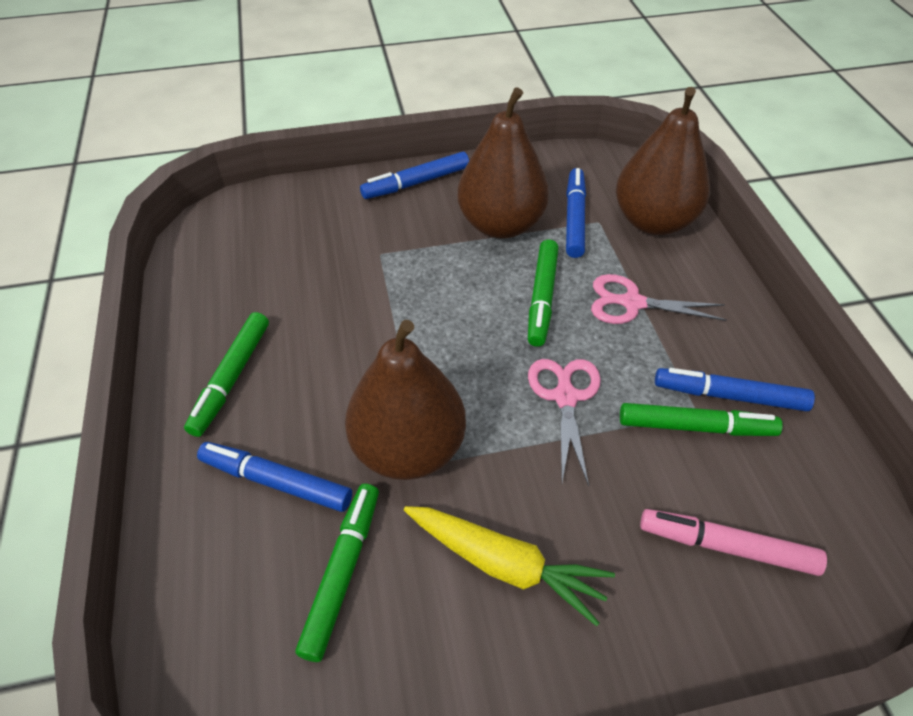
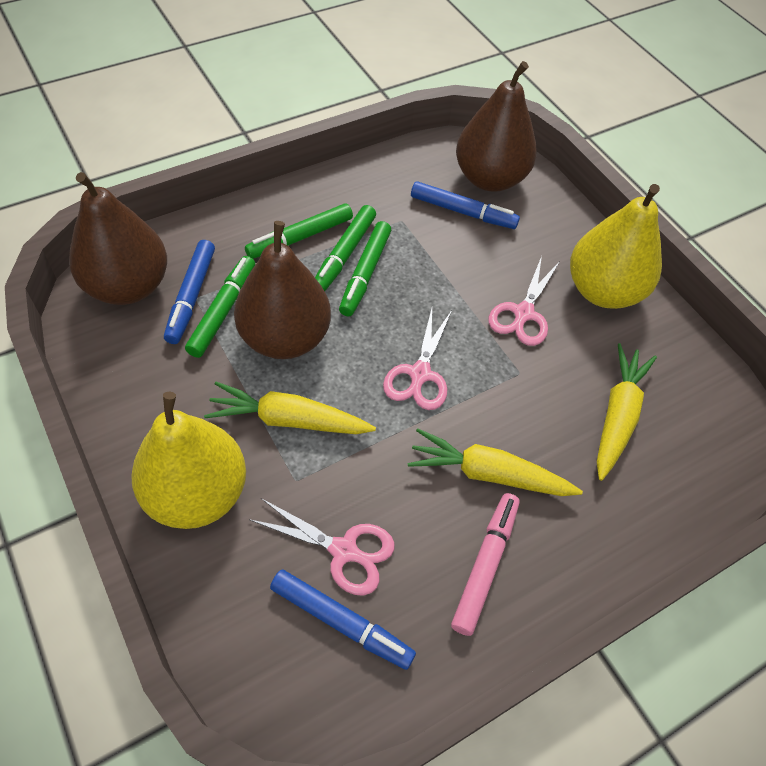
blue marker: [197,442,352,512] [360,152,469,199] [566,168,586,258] [655,368,815,411] = 4 -> [164,240,215,344] [270,569,416,670] [411,181,520,229] = 3
pink scissors: [528,359,601,486] [591,274,727,324] = 2 -> [249,498,395,596] [383,309,452,410] [489,256,560,346] = 3
yellow carrot: [404,506,615,626] = 1 -> [204,382,376,434] [408,428,583,496] [597,343,657,481] = 3
yellow pear: none = 0 -> [131,391,246,529] [570,184,662,309] = 2

